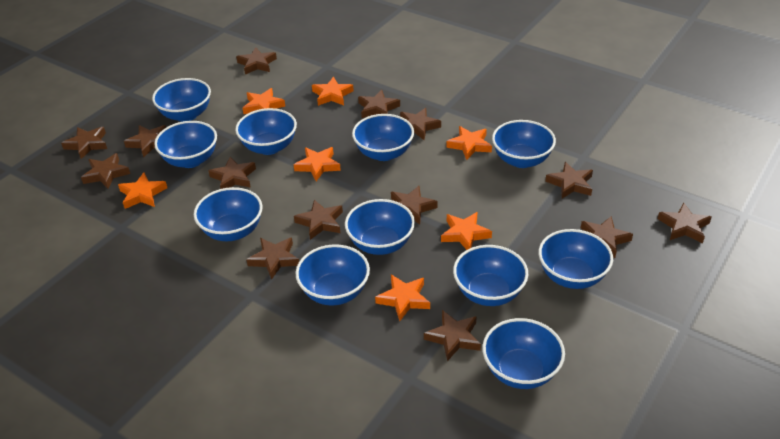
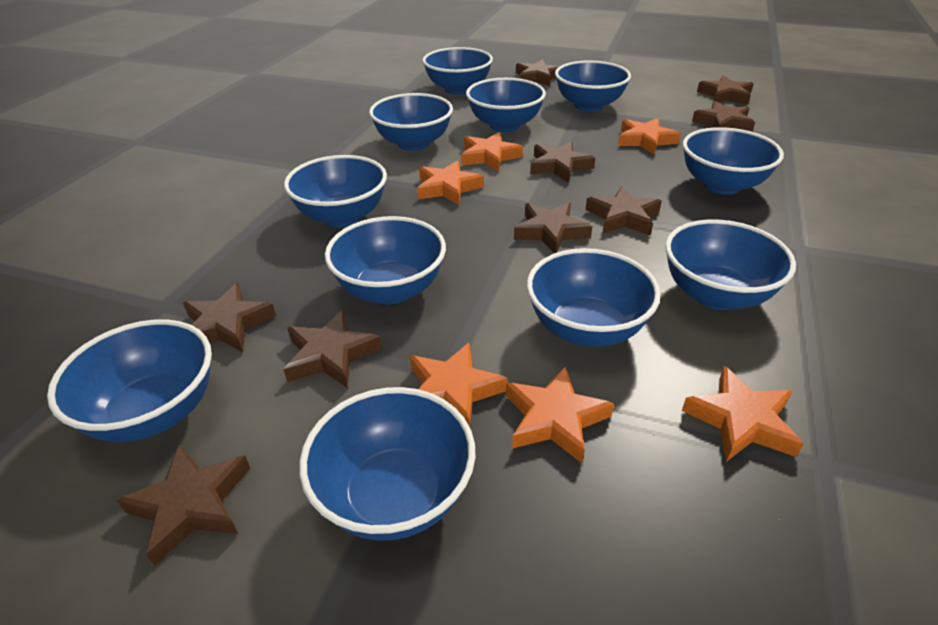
brown star: [61,127,107,159] [81,153,130,189] [124,125,166,158] [208,157,256,189] [236,47,277,75] [246,237,299,280] [294,200,343,240] [358,90,400,118] [391,186,438,225] [400,108,441,140] [424,310,481,361] [545,162,593,198] [581,216,633,258] [658,203,712,243] = 14 -> [117,445,250,566] [183,283,276,352] [283,309,382,388] [514,202,592,253] [516,59,560,86] [530,141,595,183] [585,186,662,236] [692,101,755,132] [697,75,754,105] = 9
orange star: [118,172,167,209] [243,88,285,114] [294,147,341,181] [312,77,354,106] [375,275,430,321] [441,212,492,250] [446,126,492,160] = 7 -> [410,343,508,427] [417,160,484,205] [461,132,523,172] [506,367,614,463] [618,118,681,154] [682,366,803,462] = 6

